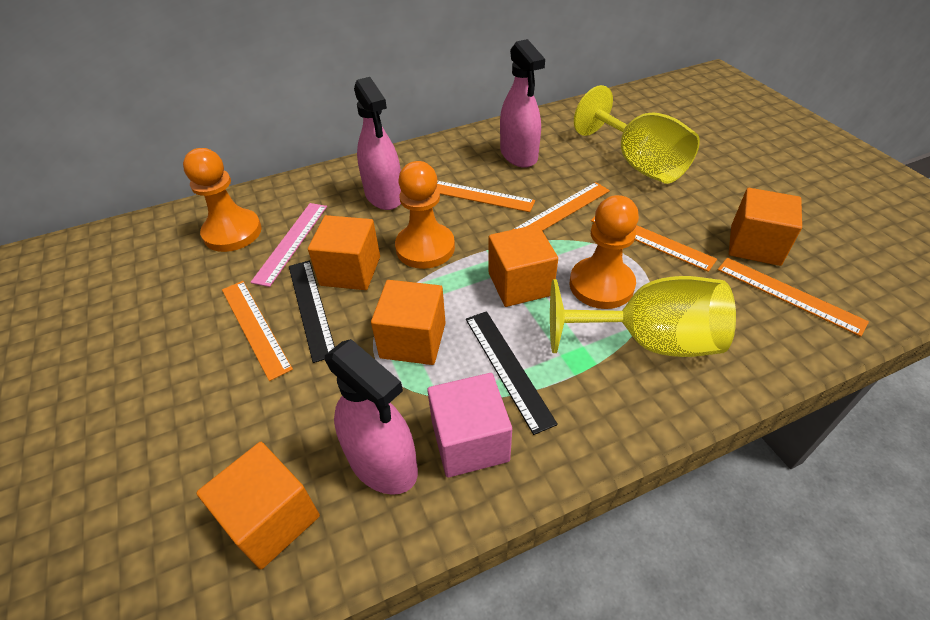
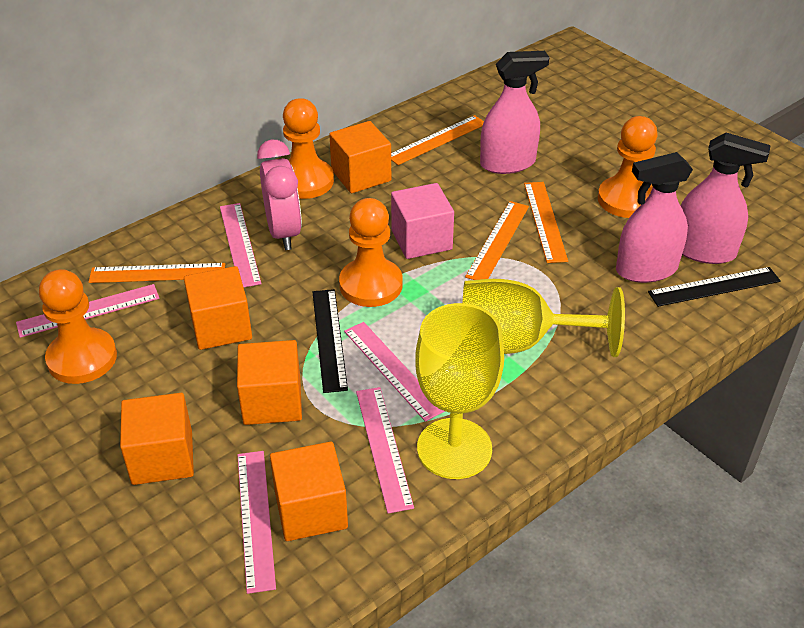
orange pawn: [183,148,262,252] [395,161,455,269] [570,195,639,309] = 3 -> [39,269,117,384] [283,98,334,199] [339,198,403,307] [598,116,658,218] = 4
orange ruler: [222,281,293,381] [437,181,535,212] [512,182,610,231] [591,216,717,272] [718,258,869,337] = 5 -> [89,263,225,283] [391,115,484,165] [465,201,529,280] [524,182,568,263] = 4
pink clock: none = 0 -> [257,139,302,250] = 1
pink ruler: [250,203,327,287] = 1 -> [16,284,160,338] [220,203,261,287] [237,451,276,594] [344,322,445,422] [356,387,414,514] = 5

